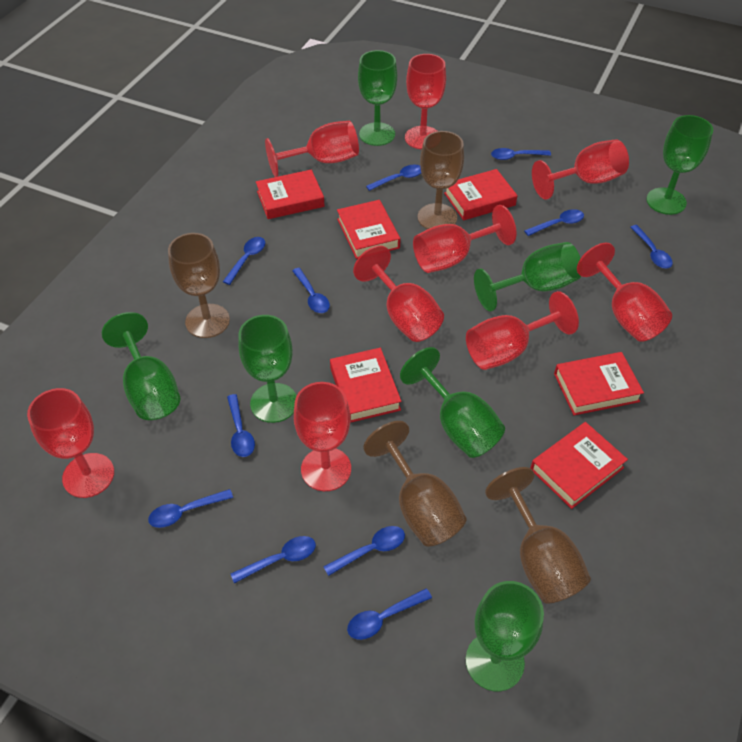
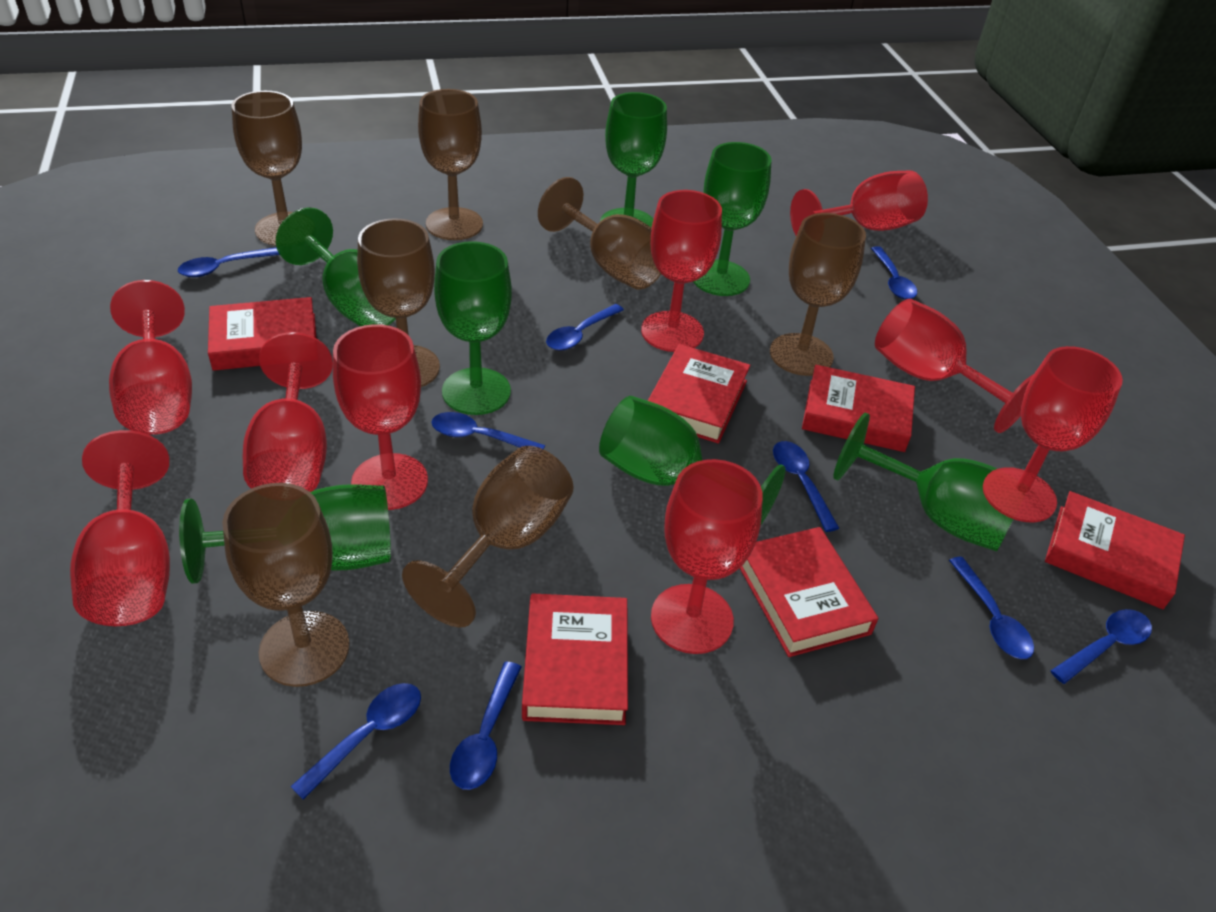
blue spoon: [148,489,233,528] [223,237,265,285] [227,394,255,457] [231,536,316,584] [292,268,330,313] [323,526,405,576] [347,588,432,640] [366,165,421,191] [491,148,551,160] [524,209,584,236] [630,225,673,268] = 11 -> [178,247,279,277] [290,683,421,800] [431,412,545,449] [450,662,522,790] [546,304,624,351] [773,441,839,532] [871,246,917,299] [949,557,1034,659] [1051,609,1152,684] = 9
brown goblet: [168,233,230,338] [363,421,467,546] [418,131,464,229] [485,467,591,603] = 4 -> [222,483,350,687] [232,91,302,246] [357,218,440,387] [402,446,573,627] [418,89,483,240] [538,177,661,290] [770,213,866,376] = 7

